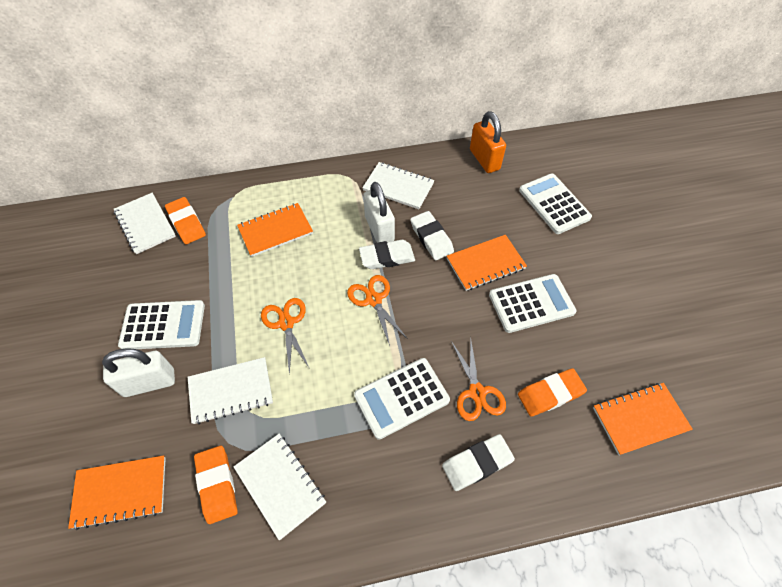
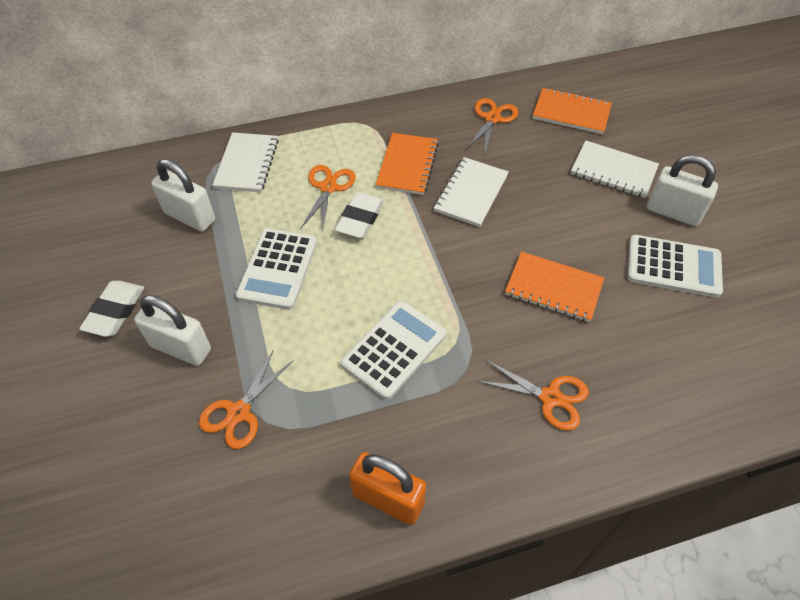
orange eraser: [165,197,206,244] [194,446,238,524] [518,368,587,417] = 3 -> none = 0
orange notebook: [68,456,166,530] [237,203,313,257] [447,235,527,291] [593,383,693,455] = 4 -> [376,133,439,195] [505,251,604,322] [533,88,612,134] = 3
orange scissors: [261,298,310,375] [347,275,408,346] [451,337,506,421] = 3 -> [199,351,294,449] [300,165,356,231] [465,98,518,153] [476,360,589,430] = 4
white calculator: [118,300,205,349] [354,358,450,440] [489,274,576,333] [519,174,592,234] = 4 -> [236,228,317,310] [341,301,447,400] [627,235,723,298] = 3
white eraser: [359,240,415,269] [410,211,454,260] [442,434,515,491] = 3 -> [79,281,144,337] [335,192,384,239] = 2
white notebook: [114,193,176,254] [188,357,273,424] [234,434,326,540] [362,162,434,209] = 4 -> [213,132,279,192] [434,157,509,227] [571,141,659,198] = 3
white padlock: [102,348,175,397] [363,182,395,243] = 2 -> [134,295,211,366] [151,159,215,231] [647,155,718,226] = 3

